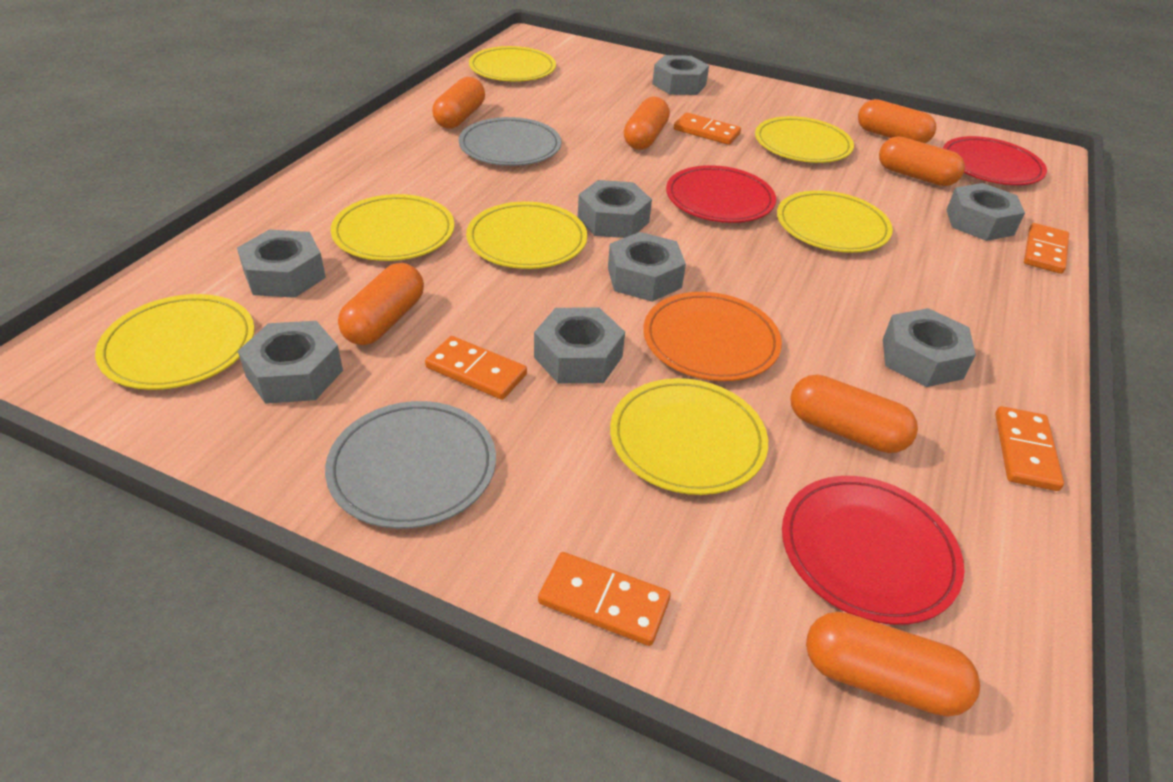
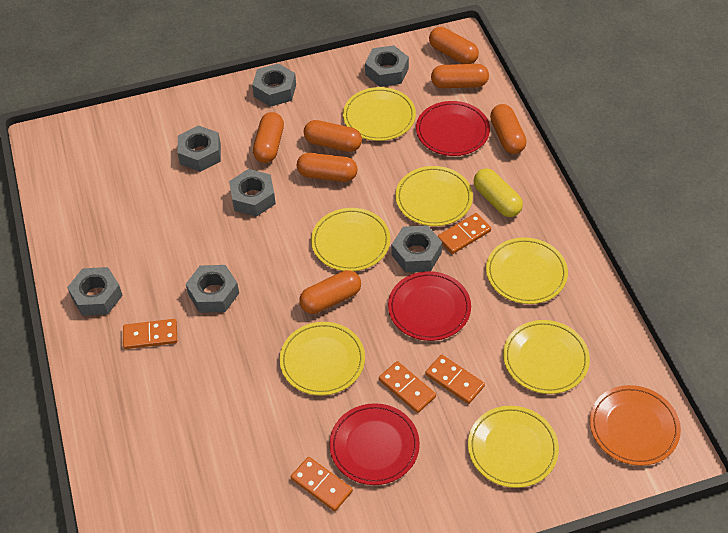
grey nut: [237,230,326,298] [238,321,343,404] [534,308,625,383] [578,180,652,238] [608,232,686,302] [652,55,709,95] [883,308,976,387] [946,183,1025,241] = 8 -> [67,267,123,316] [177,125,221,172] [186,265,239,313] [229,169,276,217] [252,63,296,107] [365,45,409,87] [392,225,442,272] = 7
grey plate: [325,401,496,529] [459,117,561,166] = 2 -> none = 0
yellow capsule: none = 0 -> [474,168,523,217] = 1

